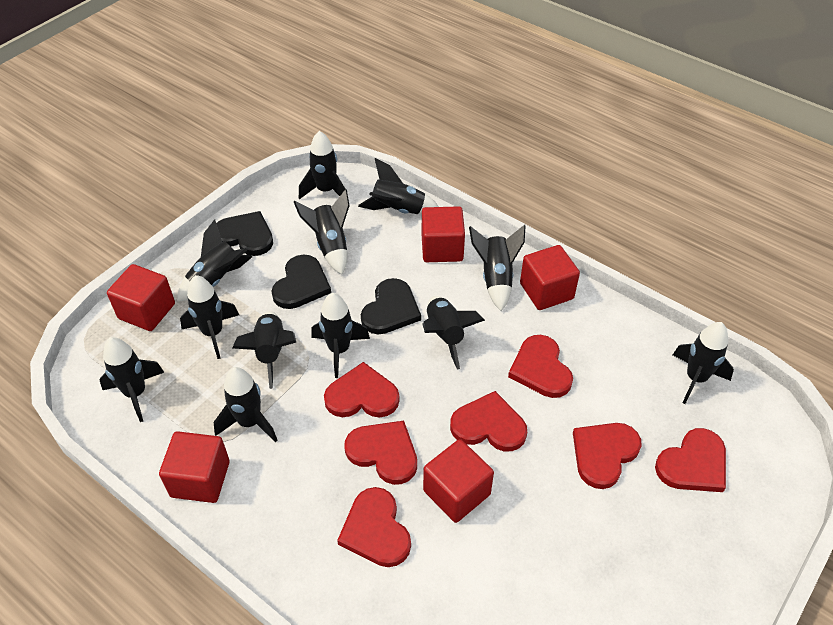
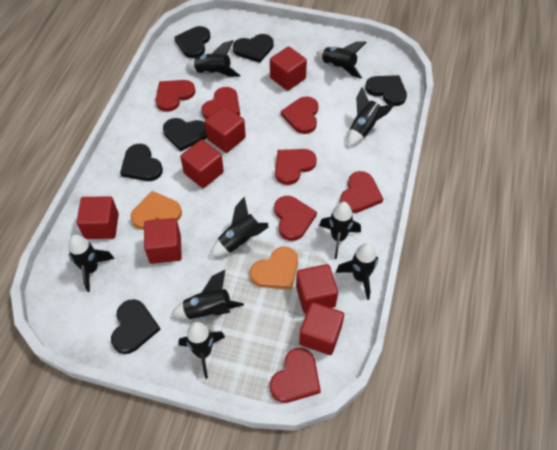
black heart: [216,211,273,256] [271,255,331,309] [361,278,421,335] = 3 -> [111,299,161,354] [120,144,163,181] [163,118,207,151] [174,26,210,58] [233,34,274,63] [365,75,407,106] = 6
black rocket: [100,337,164,422] [177,219,252,302] [180,275,239,359] [214,367,277,442] [232,311,296,389] [294,189,350,275] [299,131,345,199] [311,293,370,378] [358,158,439,214] [423,296,485,370] [469,225,525,311] [673,322,734,404] = 12 -> [68,235,114,292] [171,270,244,319] [178,322,225,379] [186,40,241,77] [210,196,269,257] [316,41,367,79] [319,202,361,259] [336,243,378,300] [347,87,395,147] = 9
orange heart: none = 0 -> [131,191,182,230] [250,247,298,289] = 2
red cube: [107,264,175,331] [159,431,230,503] [422,206,465,262] [423,439,494,523] [520,245,580,310] = 5 -> [77,196,119,239] [144,218,182,264] [180,139,224,188] [205,106,246,153] [270,46,307,91] [296,264,338,313] [299,302,344,355] = 7

